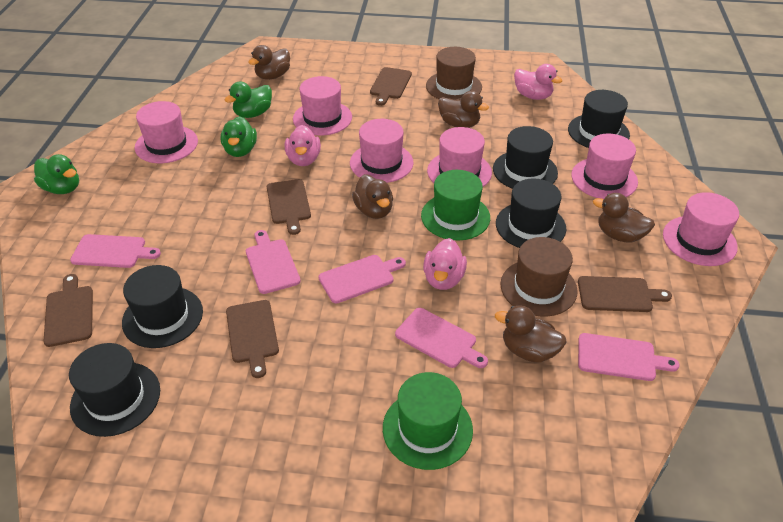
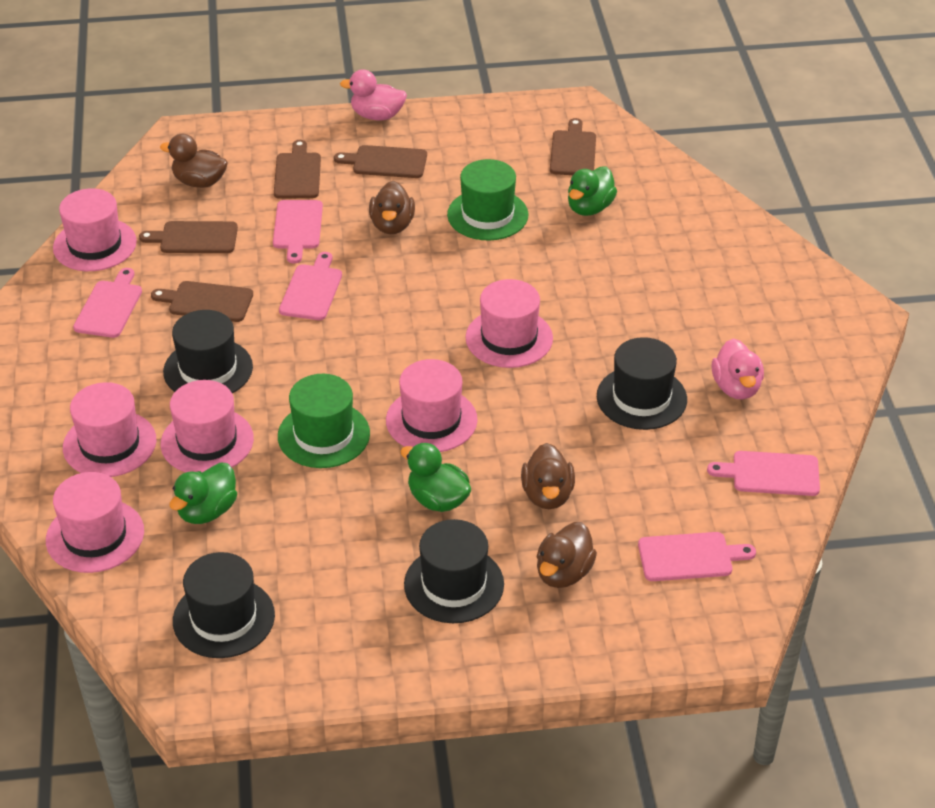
black hat: [69,343,160,437] [122,265,203,348] [493,126,558,189] [496,178,566,248] [568,90,630,148] = 5 -> [163,310,253,393] [173,552,275,658] [404,519,504,623] [597,337,687,430] = 4
brown duck: [248,45,290,80] [352,174,393,219] [438,91,489,128] [495,305,567,363] [593,193,655,243] = 5 -> [160,134,228,188] [369,181,415,234] [521,443,575,509] [536,522,597,588] = 4
brown hat: [426,47,482,100] [500,237,578,317] = 2 -> none = 0
pink duck: [285,125,321,166] [423,238,467,290] [514,64,562,100] = 3 -> [340,69,407,120] [711,339,764,400] = 2

